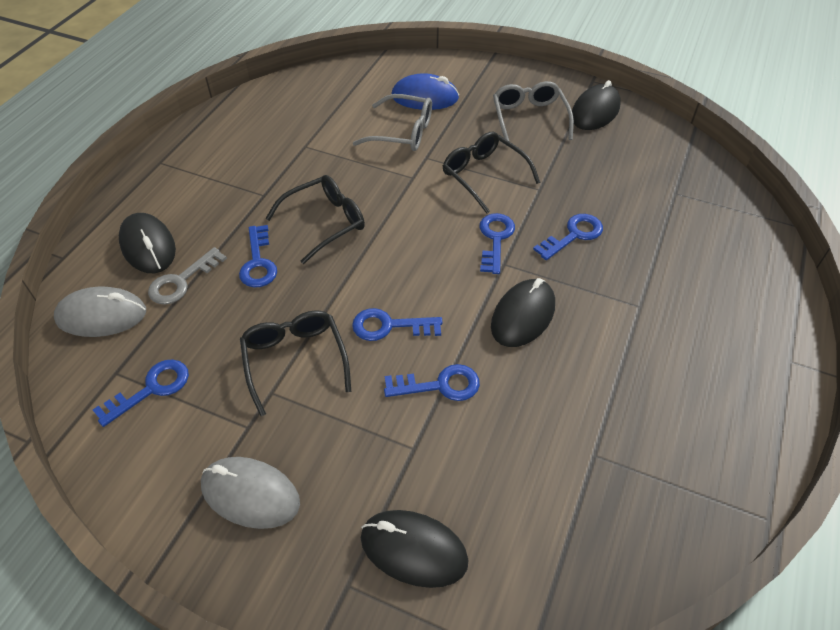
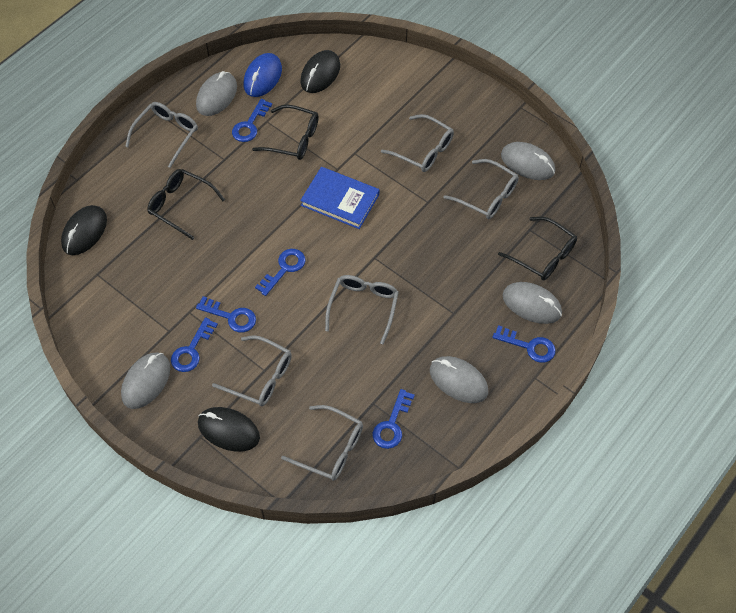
black mouse: [119,213,176,273] [361,510,469,588] [491,278,555,347] [572,80,621,130] = 4 -> [61,205,107,255] [198,407,260,452] [301,50,340,93] = 3
blue book: none = 0 -> [300,167,379,229] = 1
grey glasses: [353,94,432,151] [493,81,574,146] = 2 -> [125,102,198,168] [212,335,292,406] [281,405,363,481] [325,275,399,345] [381,114,454,172] [443,159,519,219] = 6
grey key: [148,247,227,305] = 1 -> none = 0
grey mouse: [54,287,146,337] [201,457,300,529] = 2 -> [121,352,170,409] [196,71,237,116] [430,356,488,403] [501,142,555,180] [503,282,562,324] = 5

